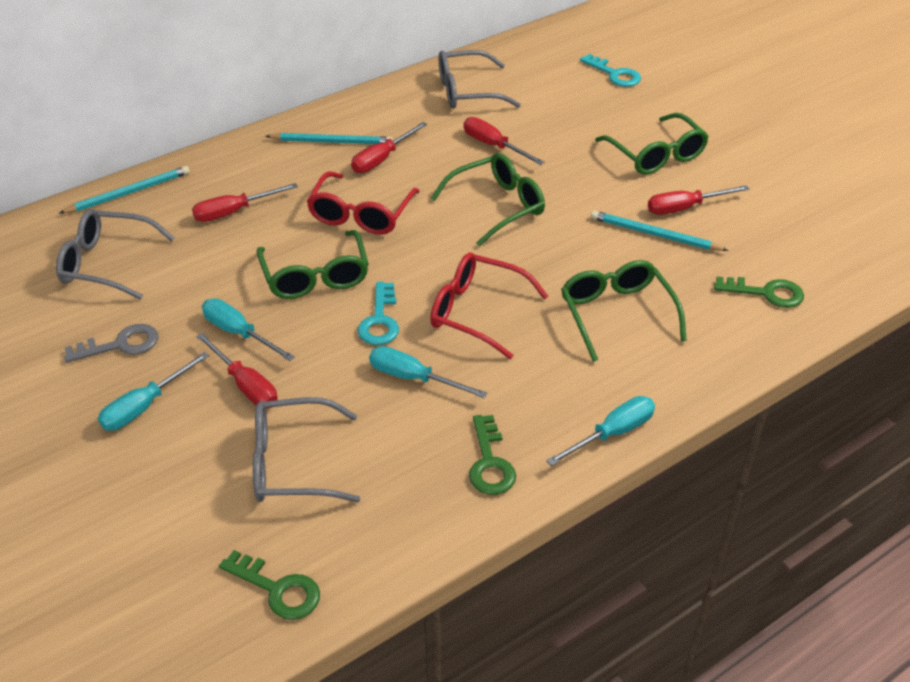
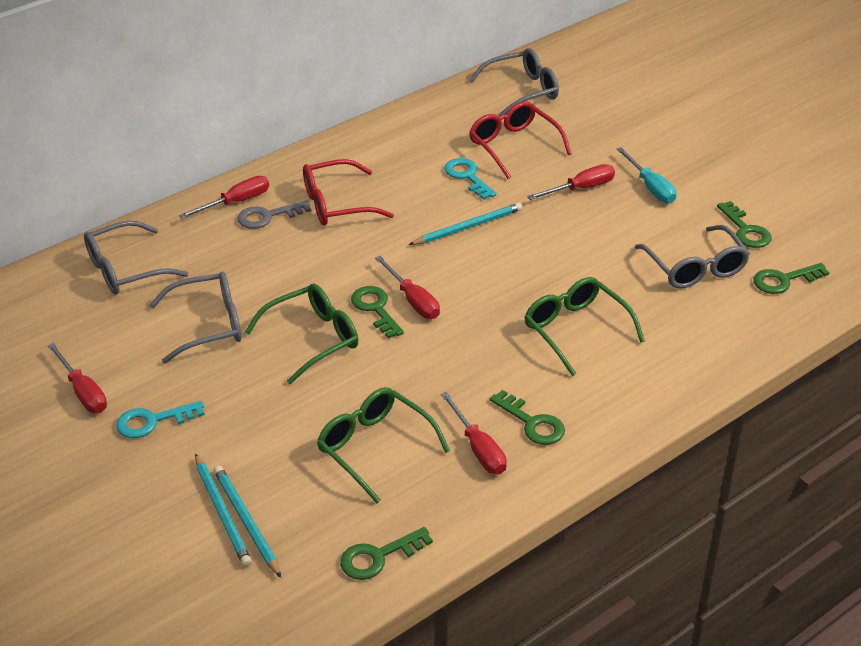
green glasses: [257,230,369,299] [431,153,545,246] [561,260,687,362] [595,113,709,175] = 4 -> [245,284,358,384] [317,387,450,503] [525,277,645,376] = 3
green key: [219,550,320,620] [469,415,516,495] [714,276,804,308] = 3 -> [340,527,433,580] [351,286,404,339] [490,390,565,445] [717,201,772,248] [753,263,829,294] = 5
grey glasses: [56,209,174,300] [253,397,360,502] [439,50,521,109] = 3 -> [84,221,188,294] [149,272,241,364] [469,48,559,116] [635,225,750,288] = 4
turquoise screwdriver: [98,352,209,431] [202,299,295,361] [369,346,487,398] [546,396,655,466] = 4 -> [617,147,676,203] = 1

